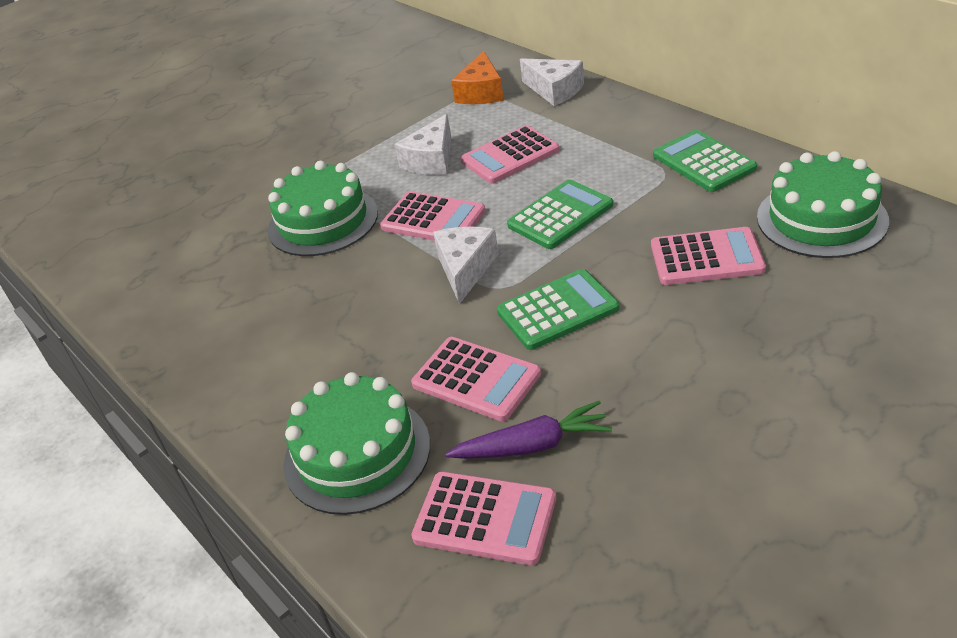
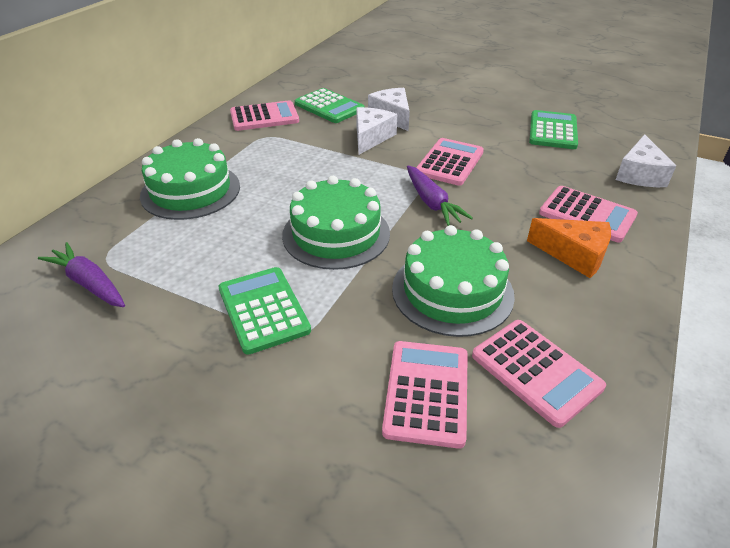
purple carrot: [445,401,612,459] = 1 -> [38,242,125,307] [407,166,473,226] = 2

